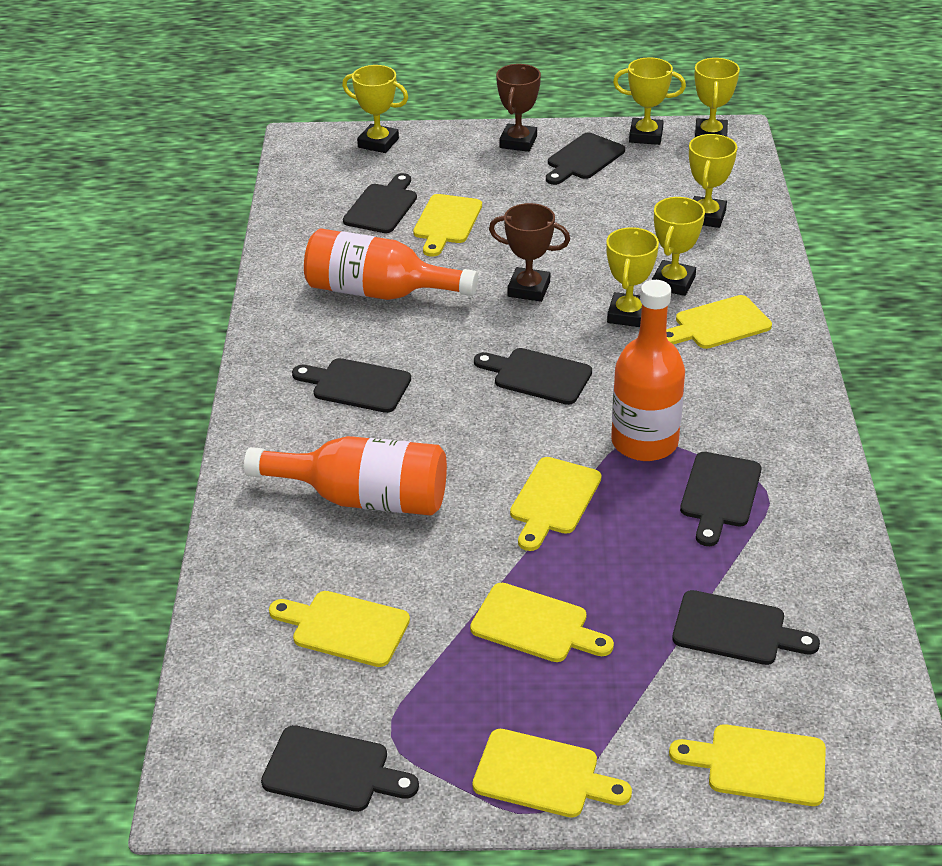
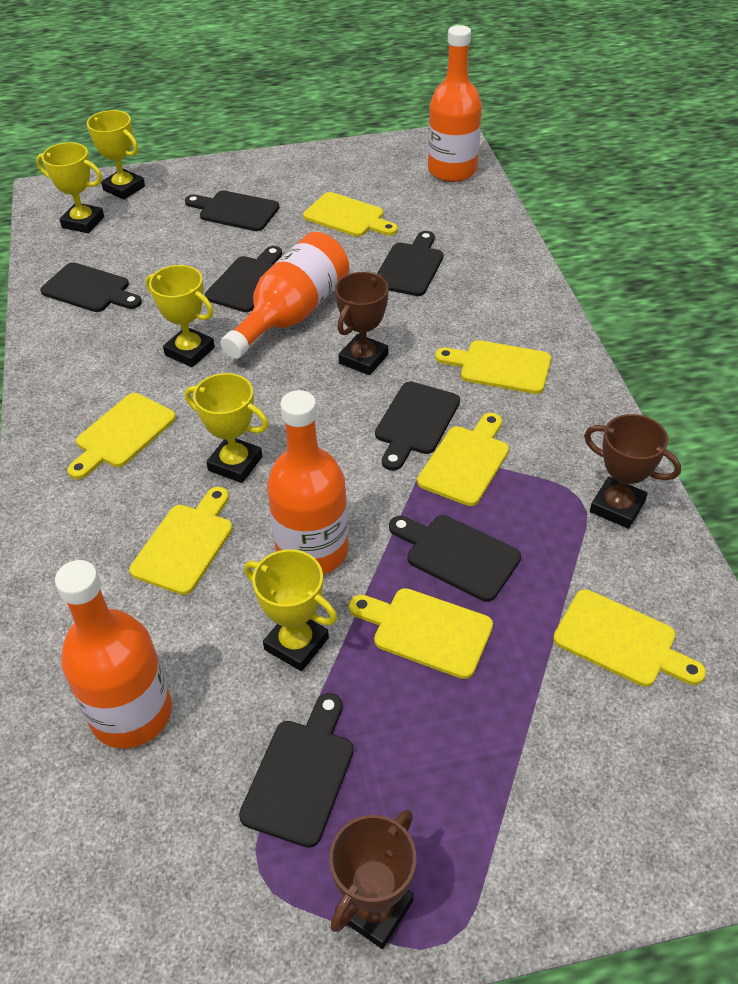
brown trophy: [489,203,570,302] [496,64,541,152] = 2 -> [329,809,416,949] [335,272,389,375] [584,414,681,529] = 3
orange bottle: [244,436,447,516] [304,228,478,300] [611,280,685,461] = 3 -> [55,560,172,749] [221,232,349,359] [267,390,349,575] [428,25,482,182] = 4
yellow trophy: [342,65,408,153] [606,227,659,327] [613,58,686,145] [652,197,705,296] [689,134,737,228] [695,58,740,137] = 6 -> [36,142,104,233] [87,110,145,200] [146,265,215,367] [185,373,269,483] [244,549,337,671] = 5

